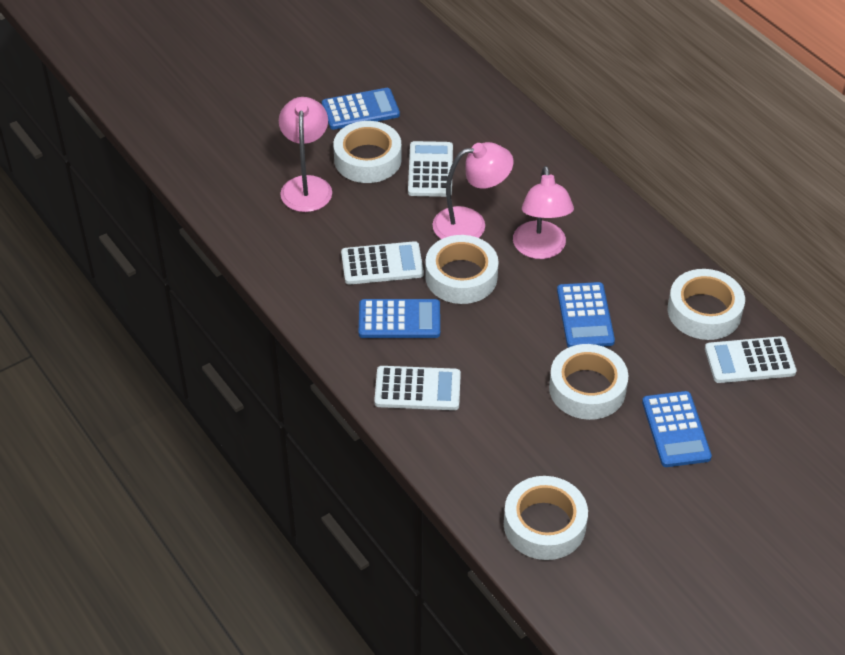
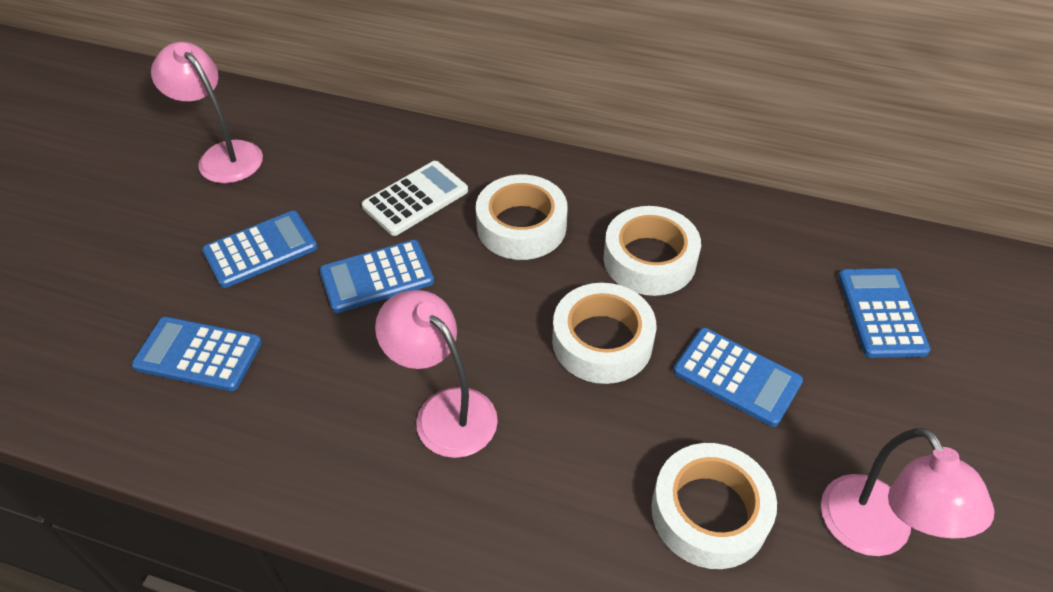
blue calculator: [322,88,400,130] [359,299,440,338] [557,282,615,347] [642,391,712,467] = 4 -> [132,317,262,391] [202,211,317,288] [320,240,434,313] [673,328,803,427] [838,268,931,358] = 5
white calculator: [341,241,424,285] [374,366,461,410] [408,141,453,197] [705,336,797,383] = 4 -> [362,161,468,236] = 1
white tape: [333,121,402,183] [425,235,499,304] [504,476,588,560] [549,344,628,420] [668,269,745,340] = 5 -> [476,175,568,260] [552,283,656,384] [603,206,701,296] [651,443,777,569] = 4

